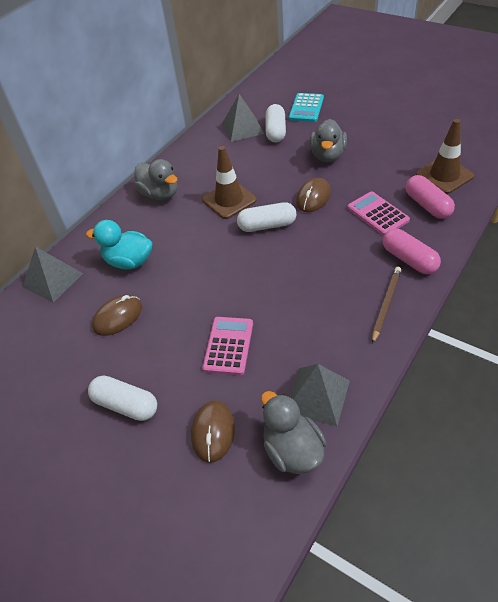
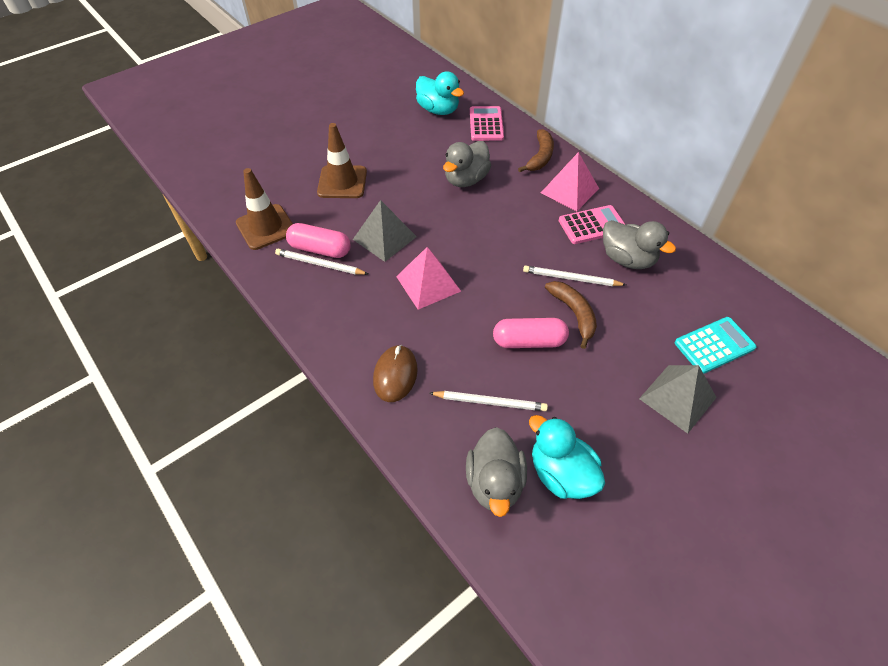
brown banana: none = 0 -> [518,129,554,172] [545,281,597,349] = 2
brown mouse: [92,295,142,336] [191,400,235,463] [296,177,331,212] = 3 -> [373,345,418,402] = 1
brown pencil: [372,267,401,344] = 1 -> none = 0
grey pyramid: [23,247,83,303] [222,94,264,142] [290,364,350,426] = 3 -> [353,200,417,262] [639,365,717,434] = 2
pink pyramid: none = 0 -> [396,247,461,310] [541,152,599,211] = 2
turquoise duck: [86,220,152,269] = 1 -> [416,71,464,115] [529,415,605,499] = 2
white capsule: [88,375,157,421] [237,202,296,232] [266,104,286,142] = 3 -> none = 0
white pencil: none = 0 -> [275,249,368,275] [430,391,548,411] [523,266,626,286] = 3

